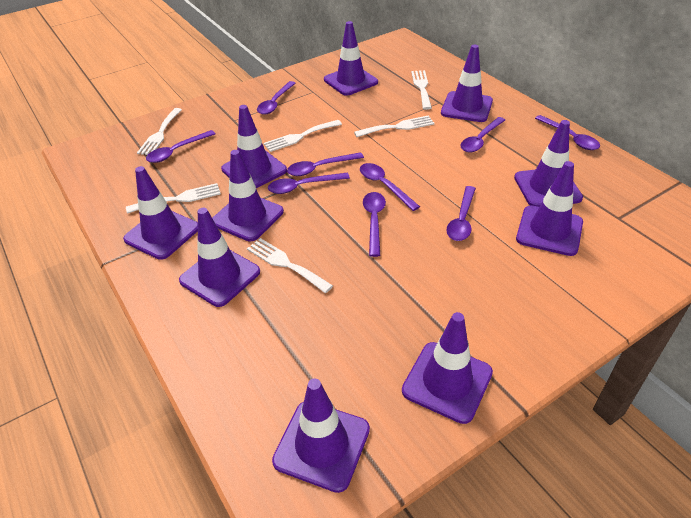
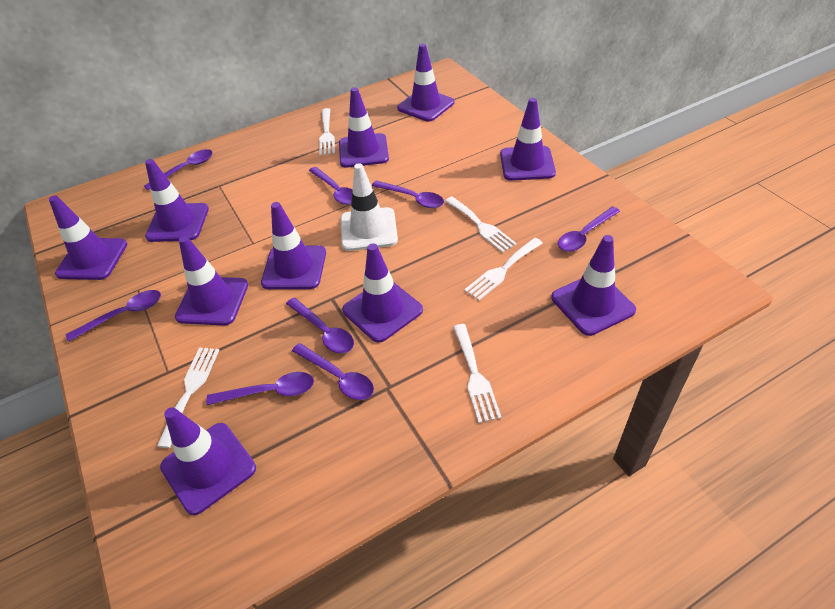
purple spoon: [146,130,216,163] [257,81,296,115] [268,173,350,194] [287,152,364,176] [360,163,420,211] [363,192,386,257] [446,186,476,241] [460,117,505,152] [535,115,600,150] = 9 -> [66,290,161,342] [144,149,213,190] [206,372,314,405] [286,298,354,353] [292,343,374,400] [309,167,352,205] [372,180,444,208] [558,206,620,252] = 8
white fork: [126,183,221,214] [137,108,182,155] [247,238,333,293] [264,120,342,152] [354,115,435,137] [411,70,432,110] = 6 -> [157,347,219,448] [319,108,335,155] [445,197,517,253] [453,324,502,423] [464,238,543,300] = 5
white traffic cone: none = 0 -> [341,163,398,251] = 1

